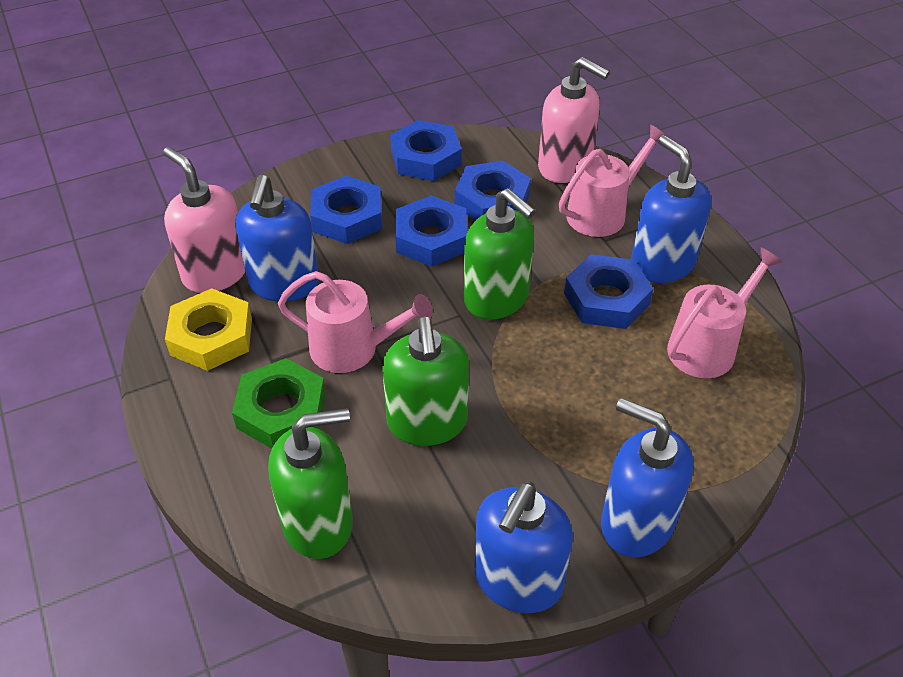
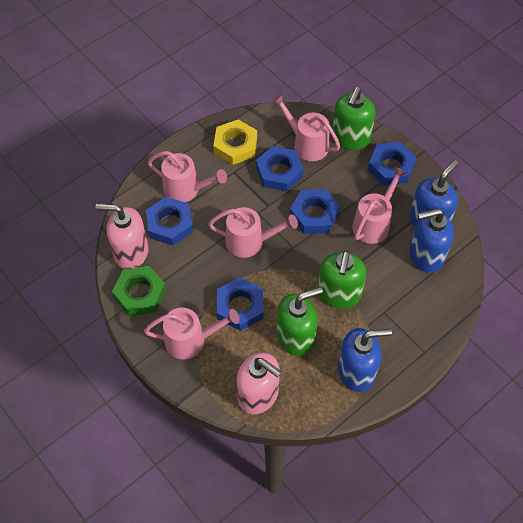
blue soap dispenser: [235,175,319,302] [474,482,573,613] [601,398,693,557] [631,135,711,283] = 4 -> [338,328,392,392] [409,160,459,227] [409,208,454,273] = 3
pink watering can: [278,271,433,373] [559,125,665,237] [667,247,783,378] = 3 -> [144,308,240,360] [147,151,227,202] [208,207,298,258] [272,94,340,161] [352,167,407,244] = 5

